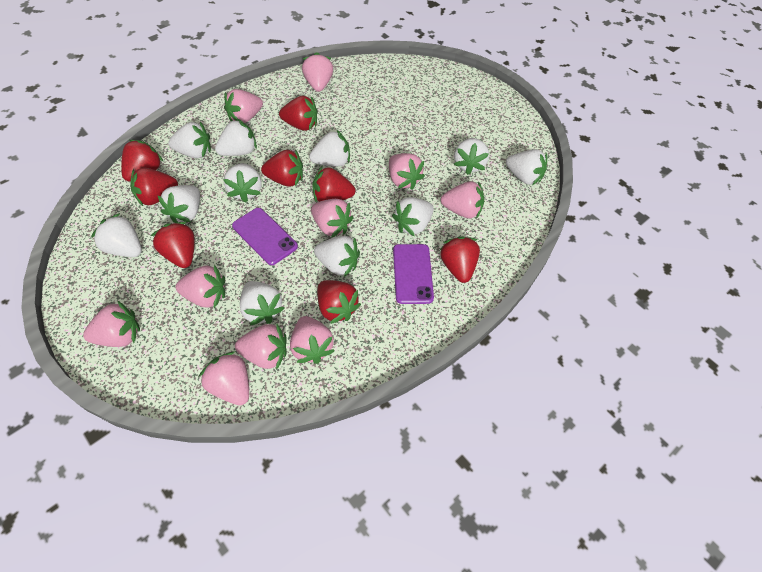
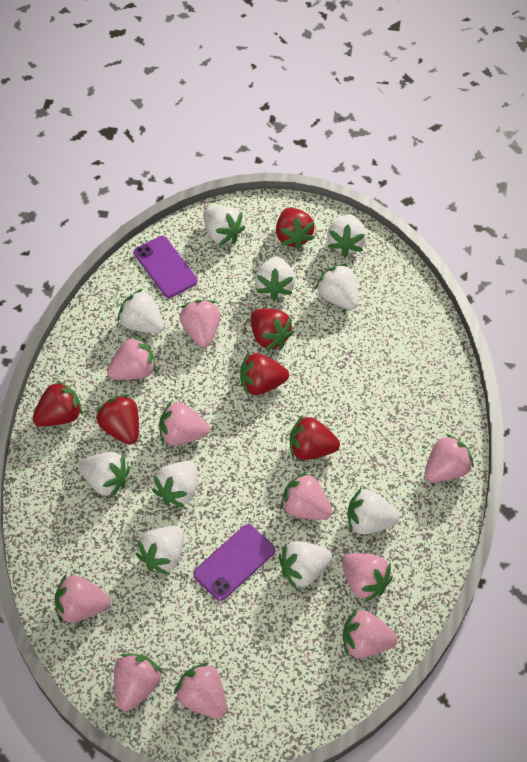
red strawberry: [121,140,163,182] [130,168,178,206] [151,222,195,268] [261,149,303,186] [279,96,318,131] [312,166,355,202] [317,280,361,324] [440,236,480,283] = 8 -> [32,380,83,427] [96,394,139,445] [240,352,289,395] [251,309,294,351] [276,208,315,249] [289,415,340,460] = 6
white strawberry: [91,213,142,257] [157,185,200,223] [168,122,211,158] [215,119,257,156] [223,163,261,203] [240,281,284,325] [309,130,350,167] [314,236,360,277] [392,197,434,236] [454,138,489,175] [506,149,547,185] = 11 -> [79,452,130,498] [117,289,164,334] [136,525,184,575] [152,461,197,508] [203,206,246,246] [255,257,295,301] [279,541,332,590] [315,263,359,310] [327,214,367,257] [347,488,400,534] = 10

